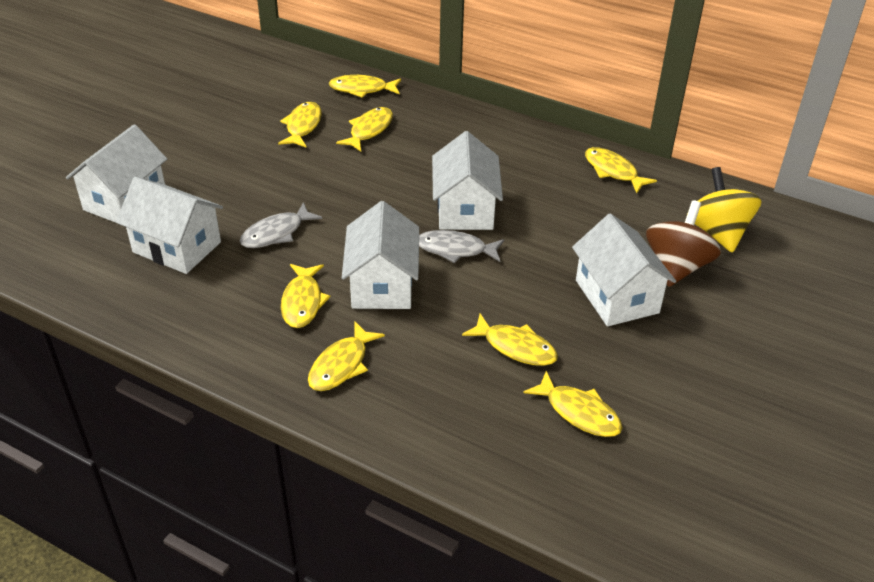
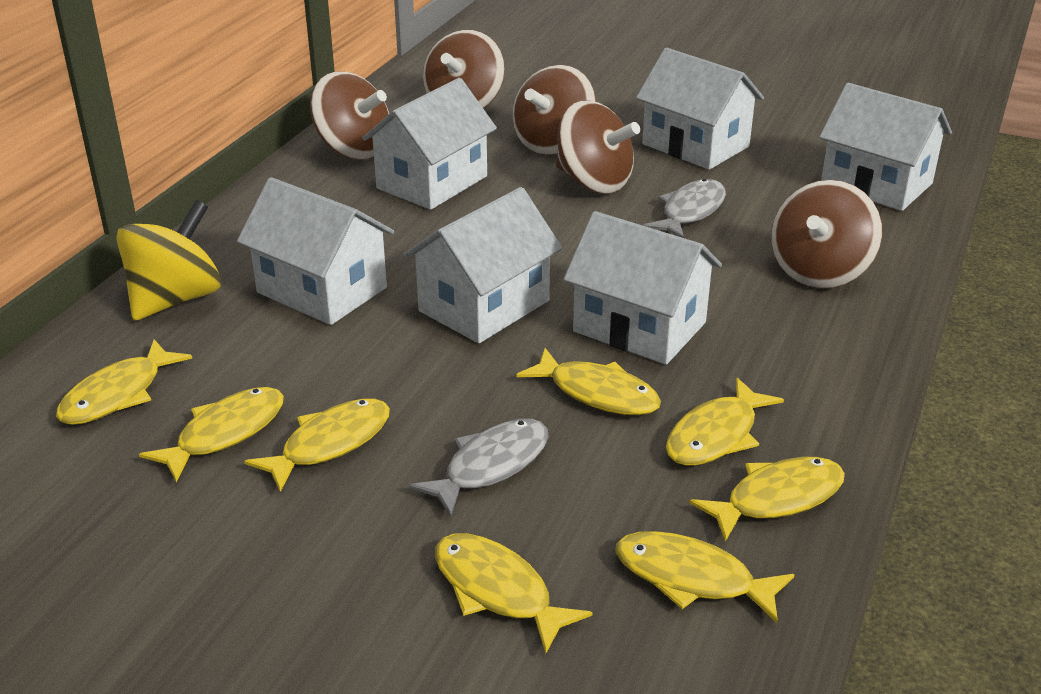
brown spinning top: [646,200,721,287] = 1 -> [310,71,389,160] [423,30,505,108] [513,65,596,155] [556,101,640,194] [771,180,882,288] = 5
white house: [66,124,167,223] [116,177,223,274] [342,201,419,309] [432,131,503,230] [572,213,676,326] = 5 -> [237,177,394,325] [362,78,497,210] [404,187,562,343] [564,211,722,365] [636,47,764,170] [819,83,952,211] = 6

